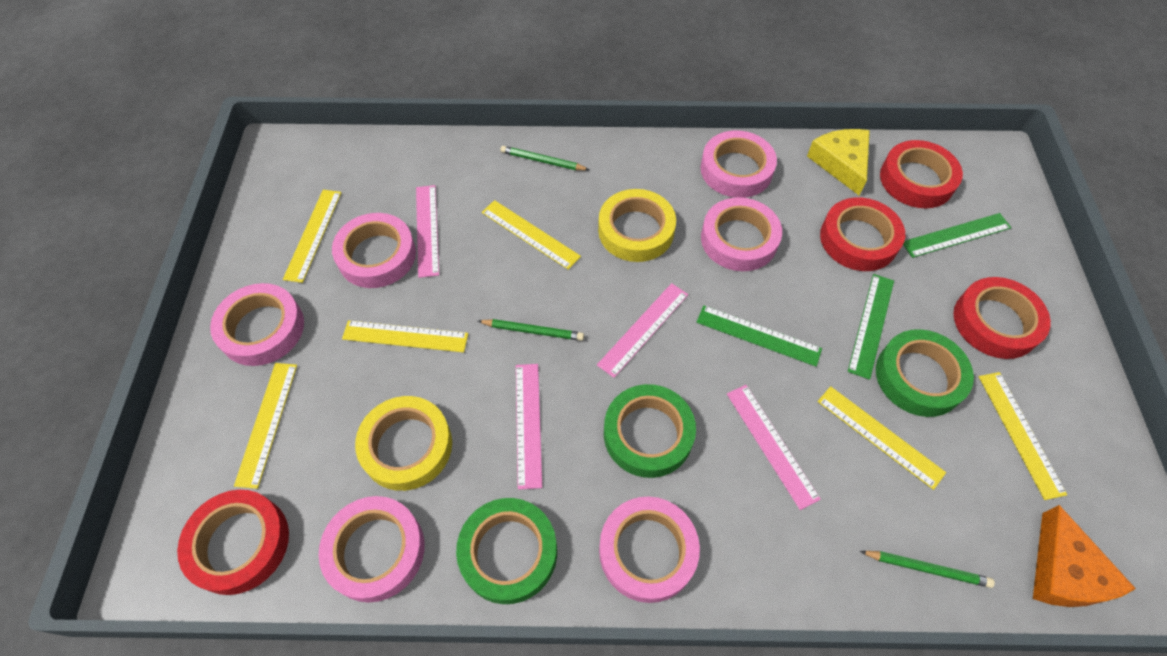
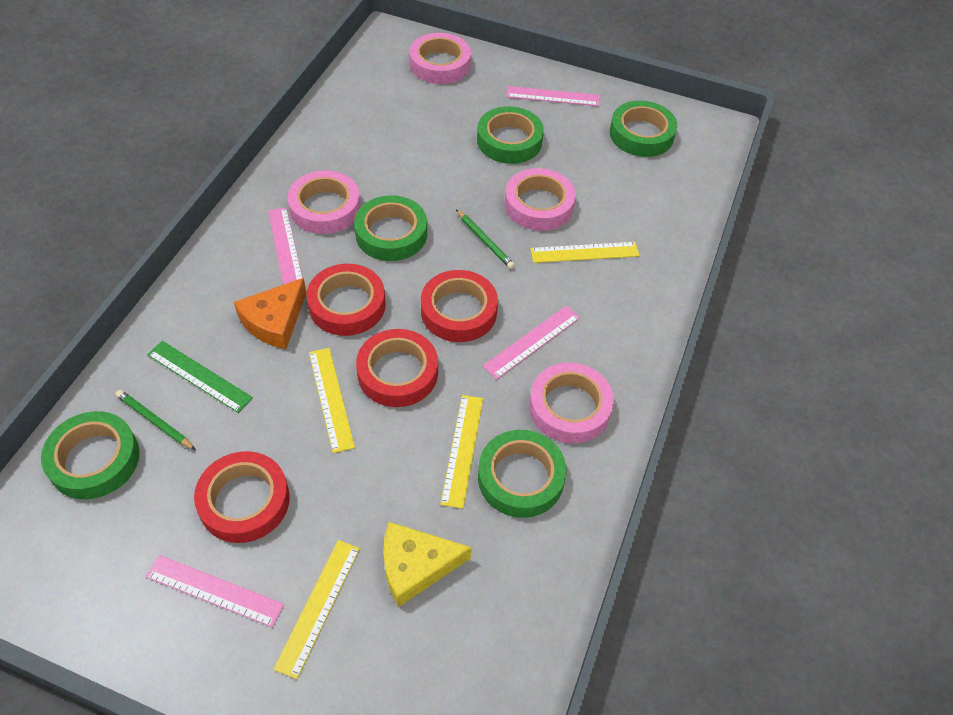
green pencil: [478,319,584,341] [500,146,589,170] [860,551,995,588] = 3 -> [116,390,196,450] [456,210,515,269] = 2
green ruler: [697,305,822,367] [848,274,894,380] [903,213,1011,258] = 3 -> [147,341,253,413] = 1
green tape: [456,498,557,604] [604,384,696,478] [876,329,974,417] = 3 -> [41,411,139,499] [354,195,427,261] [477,106,544,164] [478,430,566,518] [610,101,677,157] = 5
pink tape: [210,283,304,366] [319,496,425,603] [332,213,416,288] [599,496,700,603] [701,130,777,198] [701,197,782,271] = 6 -> [287,170,361,234] [409,33,471,84] [504,168,576,231] [529,362,614,443] = 4
yellow ruler: [234,363,297,489] [283,190,342,283] [342,320,468,353] [482,200,581,270] [817,386,946,490] [979,372,1067,500] = 6 -> [274,540,360,679] [309,348,355,453] [440,395,483,509] [530,242,640,263] = 4
yellow tape: [355,396,452,491] [598,189,676,262] = 2 -> none = 0

